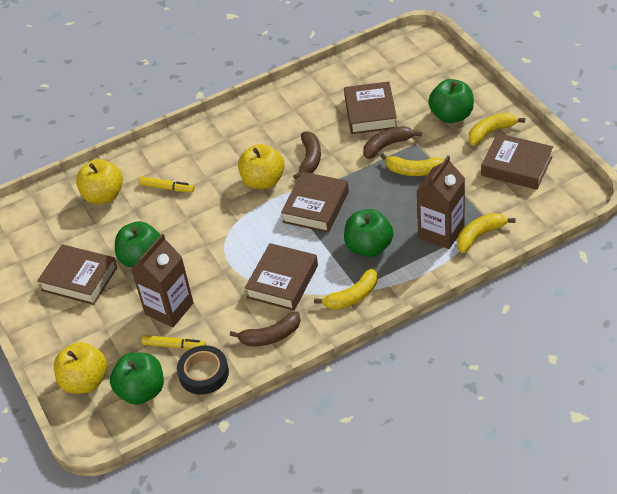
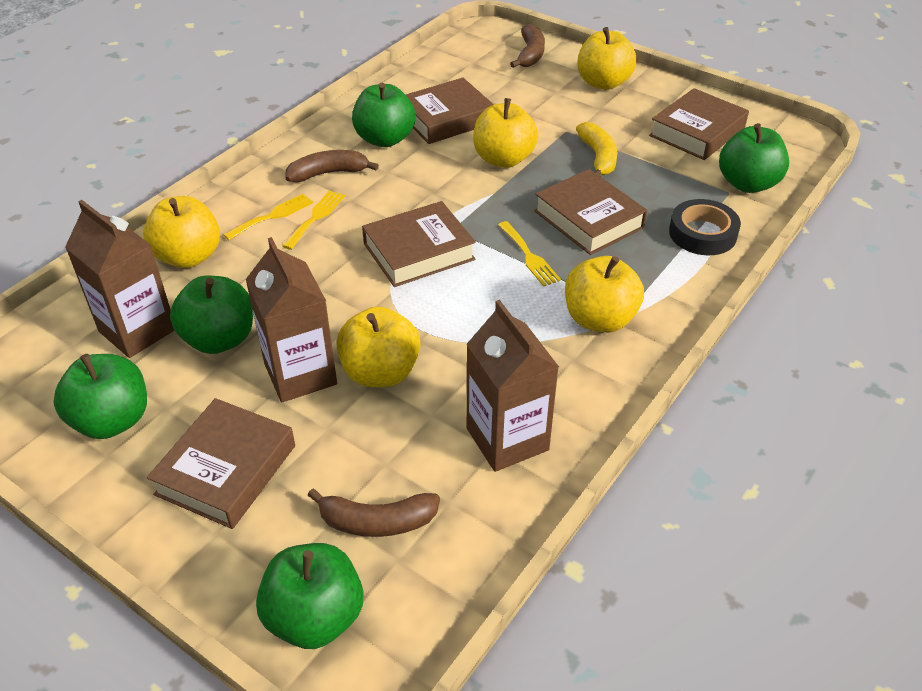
brown carton: [131,234,194,327] [417,155,465,249] = 2 -> [65,200,175,358] [245,237,337,402] [467,300,559,472] = 3
green apple: [110,353,164,405] [115,221,160,268] [344,209,393,257] [428,79,474,123] = 4 -> [53,354,147,439] [170,275,253,354] [256,543,364,649] [352,83,416,147] [719,123,789,193] = 5
yellow apple: [54,342,107,394] [76,159,123,204] [238,144,285,189] = 3 -> [143,196,220,268] [336,307,421,387] [473,98,538,168] [565,256,644,333] [577,27,637,90] = 5
yellow banana: [314,269,377,310] [380,153,445,176] [457,213,515,253] [469,113,525,146] = 4 -> [576,122,617,176] = 1
yellow fork: none = 0 -> [223,194,313,240] [283,191,345,250] [498,221,561,287] = 3
yellow marker: [139,177,195,192] [142,335,206,350] = 2 -> none = 0

